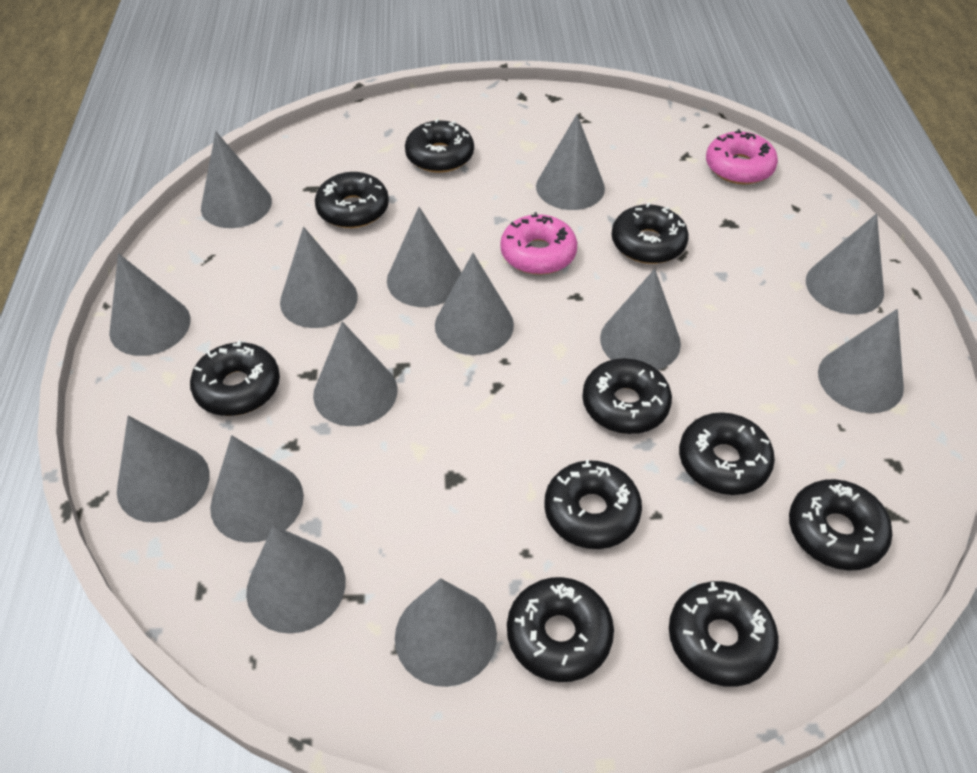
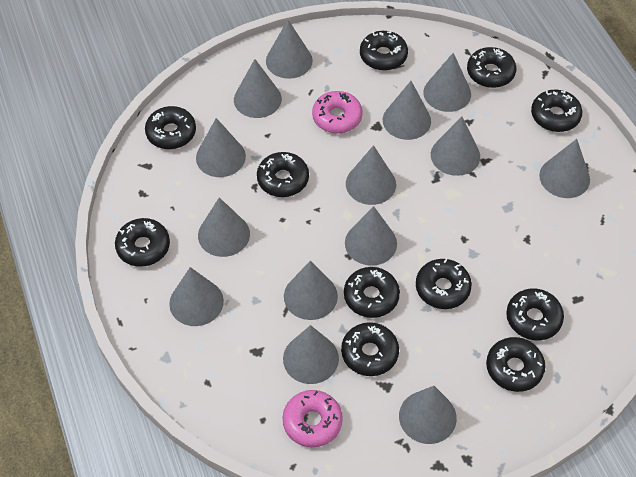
black donut: [190,340,280,416] [315,172,389,228] [405,118,474,173] [507,577,614,682] [544,460,642,549] [582,358,672,434] [612,202,689,264] [669,581,779,687] [679,412,775,495] [789,479,893,571] = 10 -> [115,218,170,267] [145,106,196,149] [257,152,309,197] [341,322,399,376] [344,267,400,318] [360,30,408,71] [416,259,472,309] [467,47,516,88] [486,337,545,392] [506,289,564,340] [531,90,582,132] = 11

